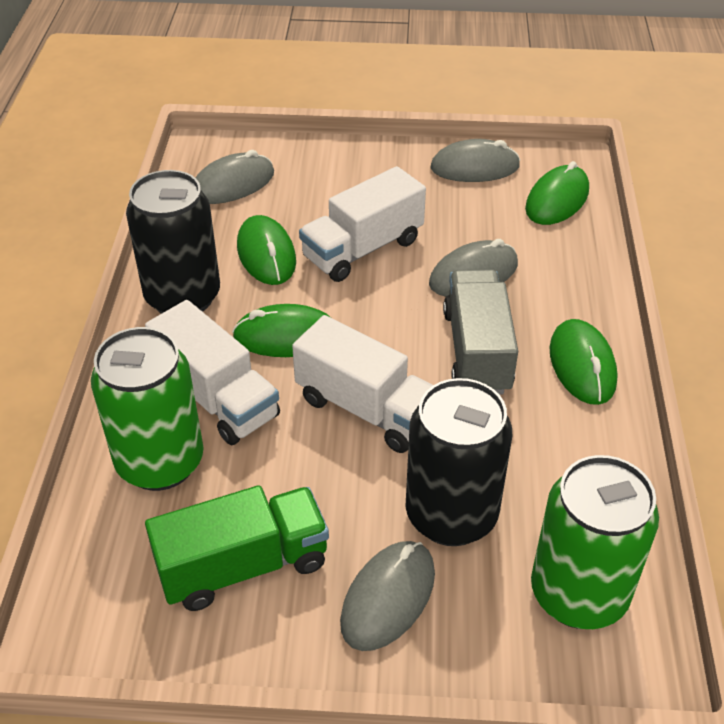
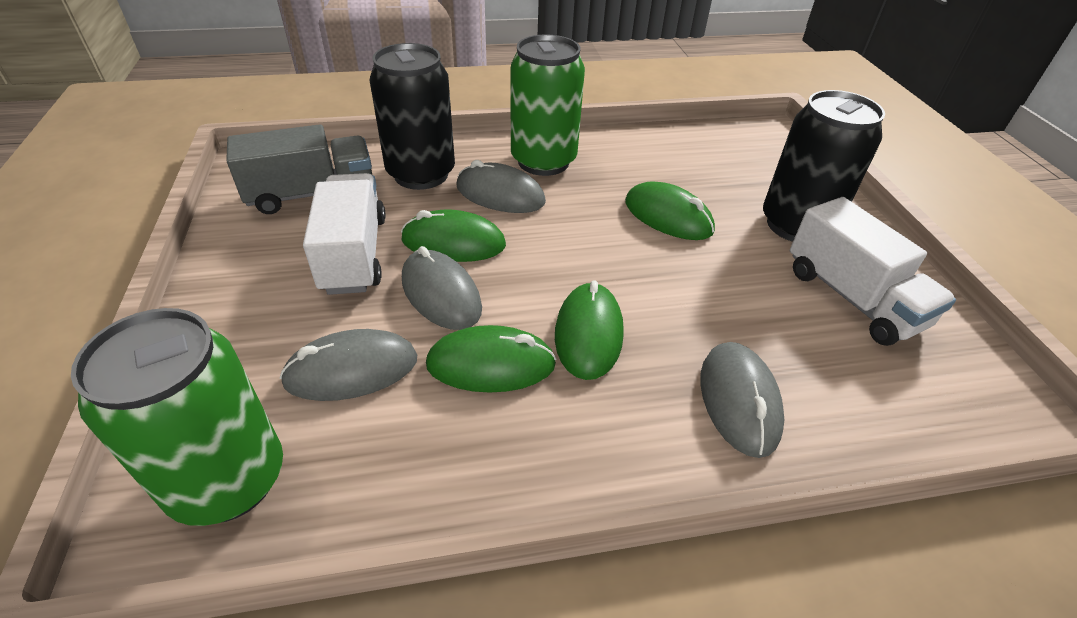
green truck: [145,485,329,611] = 1 -> none = 0
white truck: [145,300,280,445] [292,315,433,453] [299,166,426,282] = 3 -> [303,173,386,295] [790,197,956,346] = 2

